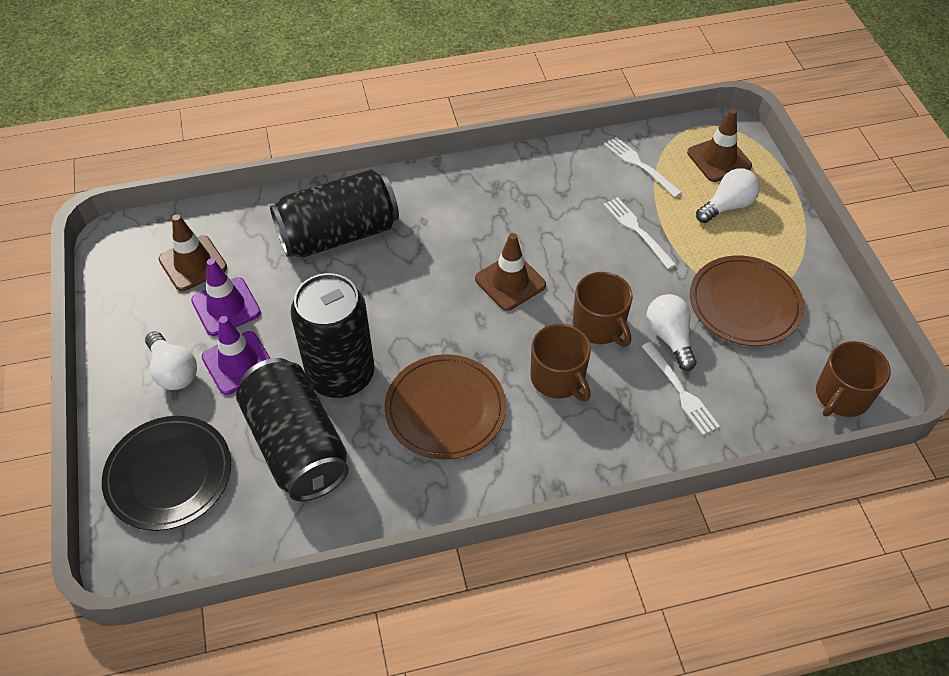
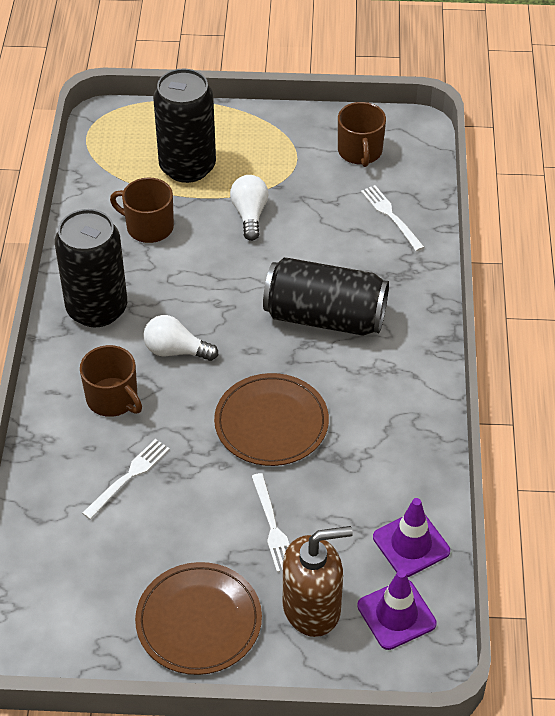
black plate: [102,416,231,531] = 1 -> none = 0
brown soap dispenser: none = 0 -> [283,526,353,637] = 1
brown traffic cone: [159,214,227,291] [475,233,546,311] [687,109,752,182] = 3 -> none = 0
white light bulb: [145,331,197,390] [646,294,697,371] [696,168,760,223] = 3 -> [143,315,218,361] [230,175,268,241] = 2

